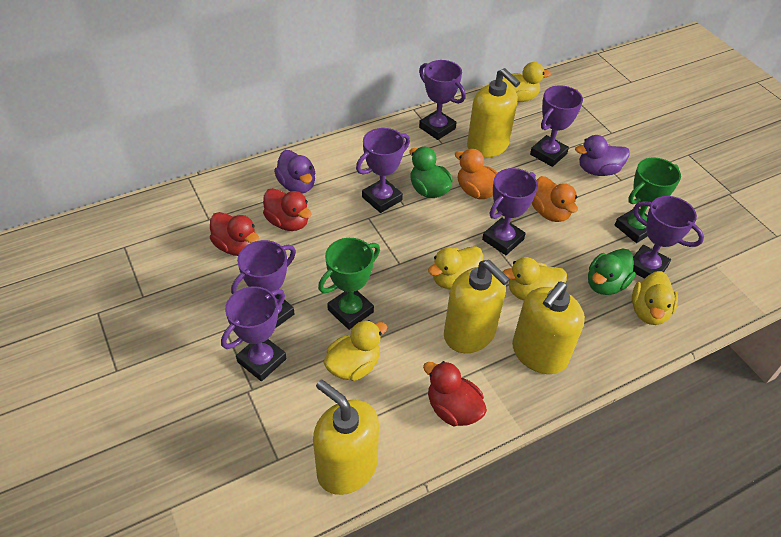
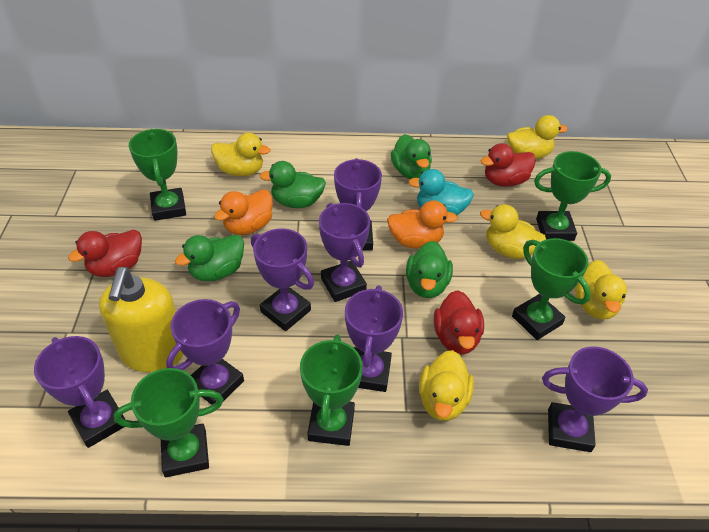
green duck: [409,147,453,198] [588,248,636,295] = 2 -> [175,235,244,281] [259,161,326,208] [391,134,432,179] [406,241,453,298] = 4
green trophy: [318,238,380,330] [615,158,681,243] = 2 -> [114,368,224,477] [129,129,186,221] [300,334,363,446] [512,238,591,340] [534,151,611,241] = 5
purple duck: [274,150,315,193] [575,135,630,176] = 2 -> none = 0
turquoise duck: none = 0 -> [408,169,474,215] = 1
yellow soap dispenser: [313,380,379,495] [444,260,510,353] [467,68,520,158] [512,281,585,374] = 4 -> [99,267,183,372] = 1

